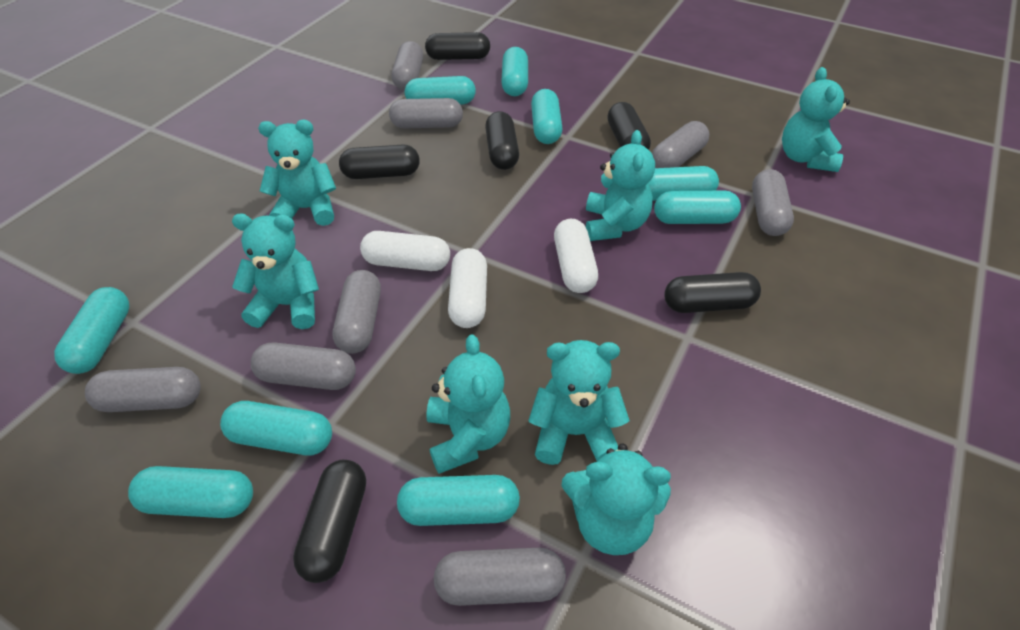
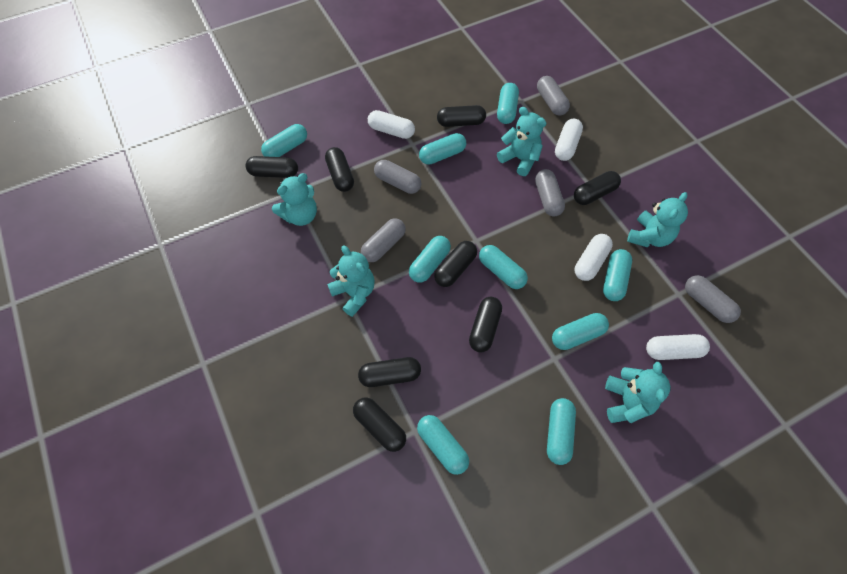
black capsule: [293,460,366,583] [339,145,420,179] [425,32,490,60] [485,111,519,170] [607,102,651,150] [664,272,761,313] = 6 -> [245,156,298,178] [325,147,354,192] [353,397,406,452] [358,357,421,387] [434,241,477,287] [437,105,486,127] [469,297,502,352] [574,171,621,205] = 8
grey capsule: [85,367,201,412] [251,342,356,390] [333,270,381,354] [389,98,463,128] [392,41,423,90] [434,548,566,606] [652,121,709,168] [752,169,794,236] = 8 -> [361,218,406,262] [374,160,421,194] [535,169,565,217] [537,76,570,116] [685,275,741,323] = 5
turquoise teddy bear: [232,214,319,329] [258,120,336,226] [426,334,510,474] [528,340,630,465] [562,443,671,555] [586,130,655,241] [782,67,850,172] = 7 -> [272,173,317,226] [327,246,375,317] [497,107,546,176] [605,362,670,423] [627,192,688,247] = 5
white capsule: [360,231,450,271] [448,248,487,328] [554,219,598,293] = 3 -> [368,110,415,139] [555,119,583,161] [575,234,613,281] [646,334,710,360] = 4

